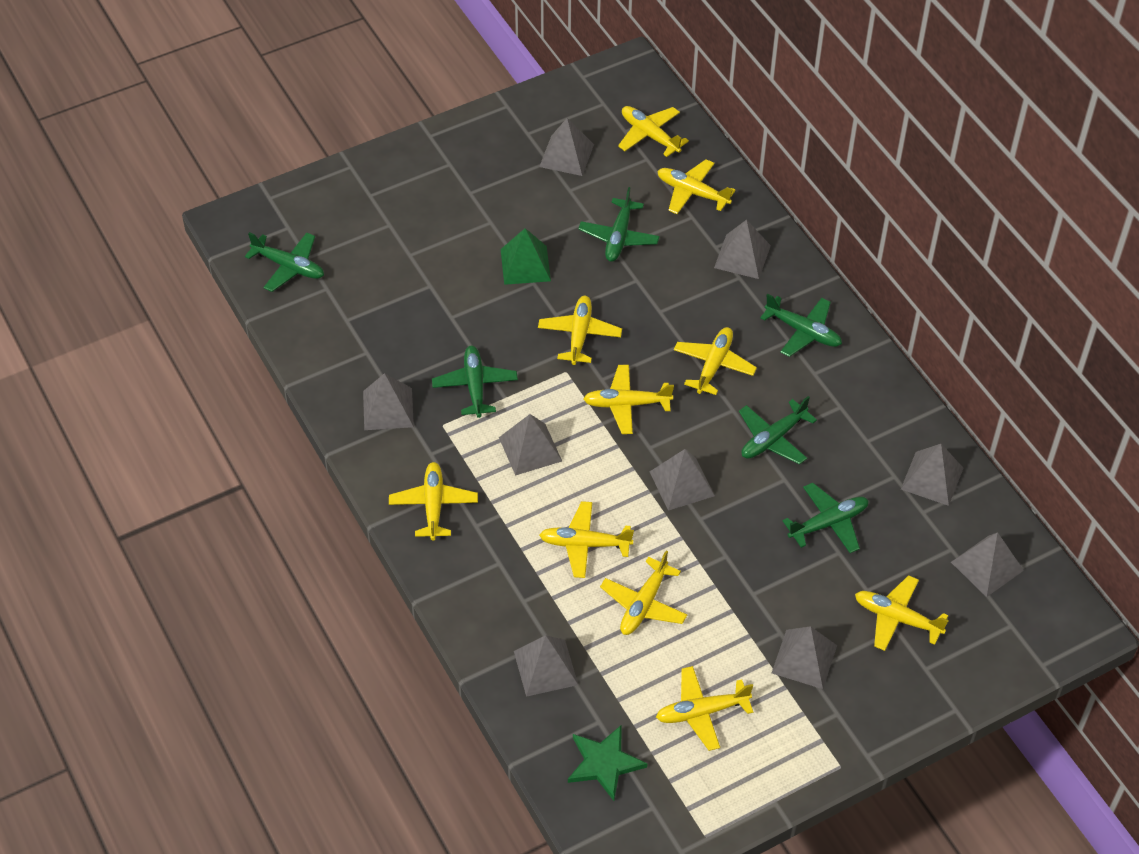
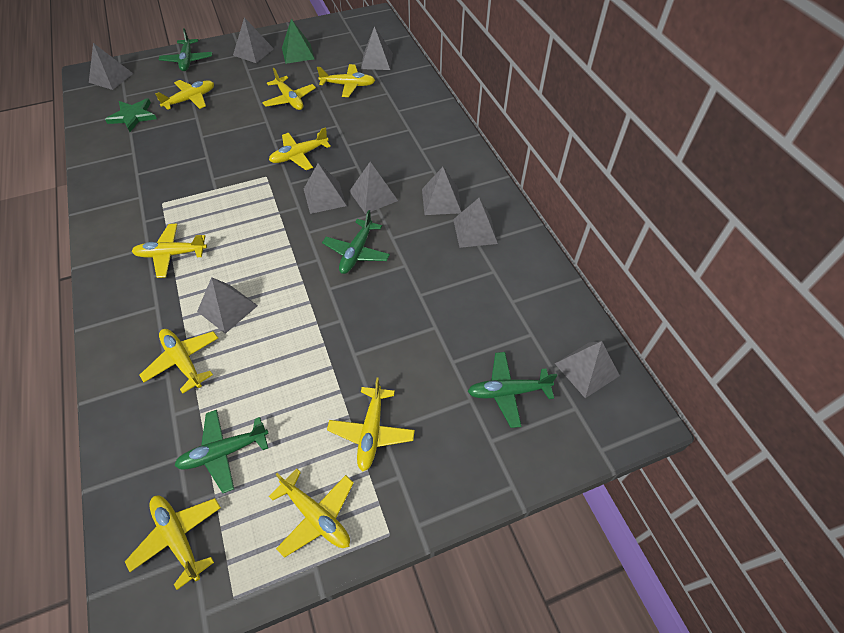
green plane: [245,232,324,292] [432,346,518,418] [578,187,660,262] [739,396,817,465] [760,294,842,357] [783,482,869,553] = 6 -> [159,28,212,71] [174,410,268,493] [322,210,390,274] [467,352,557,428] = 4
yellow plane: [389,462,478,540] [538,296,622,365] [539,501,634,578] [583,365,674,434] [600,550,687,635] [618,106,689,157] [656,666,753,751] [657,159,736,214] [674,327,757,395] [855,575,949,651] = 10 -> [125,496,221,590] [132,224,207,278] [139,329,218,393] [155,80,214,110] [262,68,316,110] [269,127,331,170] [269,468,354,558] [317,64,375,97] [327,378,415,471] = 9

